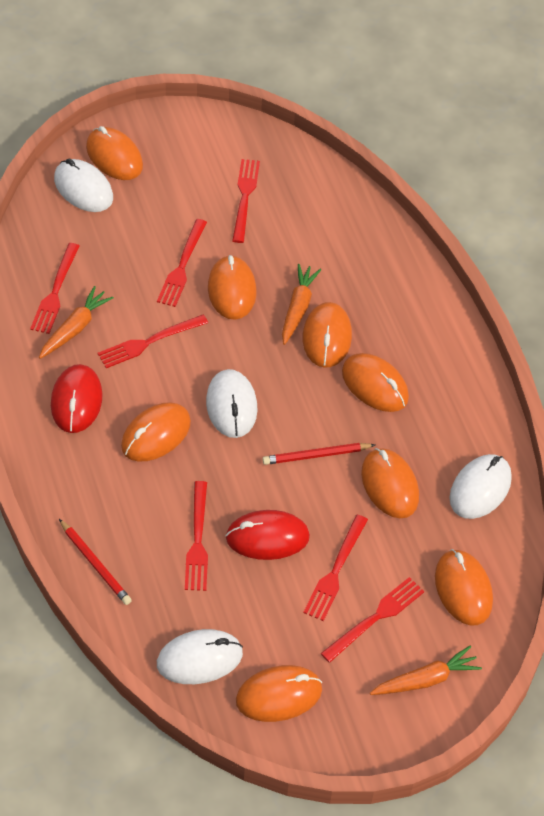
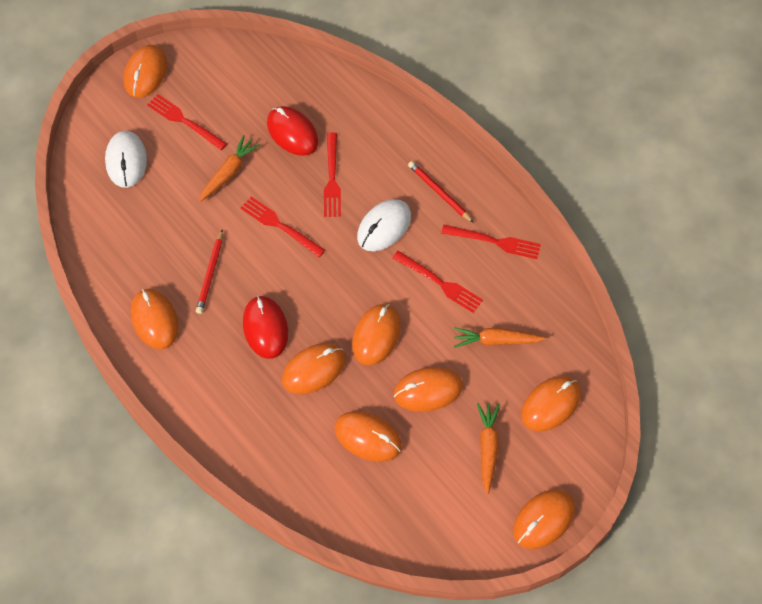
red fork: [30,243,80,334] [98,314,208,368] [157,219,207,307] [185,481,208,591] [232,159,260,243] [303,515,368,621] [321,577,424,663] = 7 -> [147,94,227,150] [241,196,325,257] [324,132,341,217] [393,251,483,313] [441,225,541,259] = 5
white mouse: [54,159,113,212] [157,629,243,684] [206,369,257,438] [450,454,512,519] = 4 -> [105,131,147,188] [357,199,411,251] = 2

